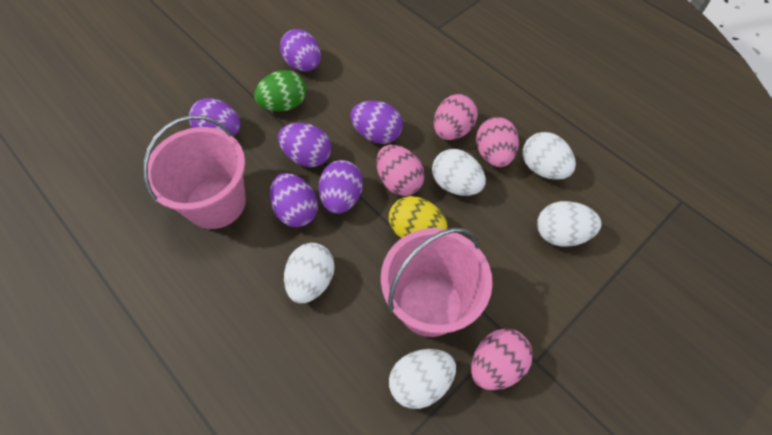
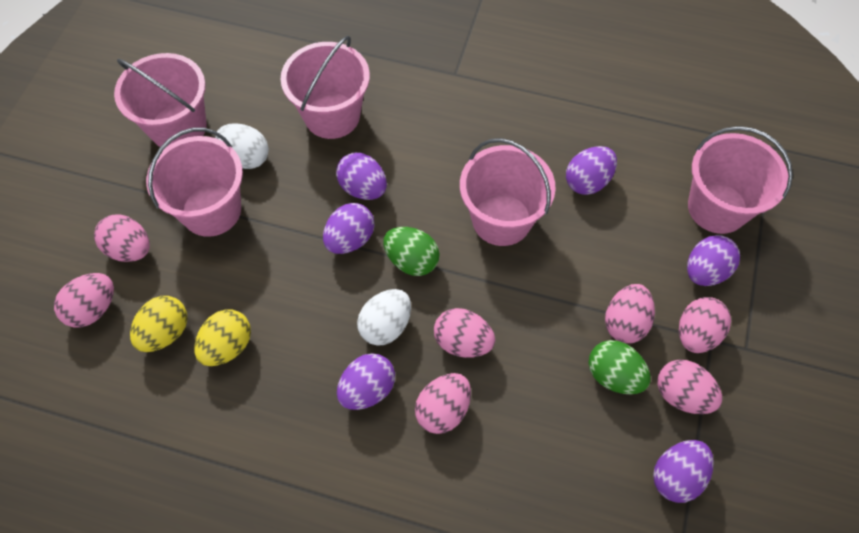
green egg: [254,70,306,111] = 1 -> [383,227,440,276] [588,340,650,394] = 2
pink bucket: [143,115,246,229] [381,228,493,337] = 2 -> [114,53,207,147] [146,128,243,237] [280,36,370,139] [460,138,556,246] [688,126,793,234] = 5
pink egg: [376,145,425,196] [434,94,478,140] [471,328,533,390] [476,117,519,167] = 4 -> [54,273,114,328] [94,214,150,262] [415,373,471,434] [434,308,495,358] [605,284,655,343] [657,360,722,414] [679,297,731,353] = 7
white egg: [284,243,335,303] [389,349,456,409] [432,149,486,196] [523,132,576,180] [537,201,601,247] = 5 -> [215,123,269,169] [357,289,411,346] = 2
yellow egg: [389,196,447,238] = 1 -> [130,296,188,352] [194,309,251,366] = 2

